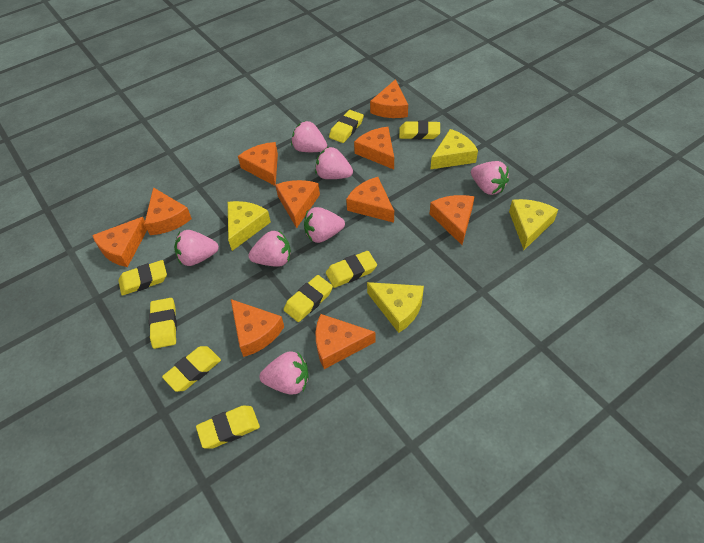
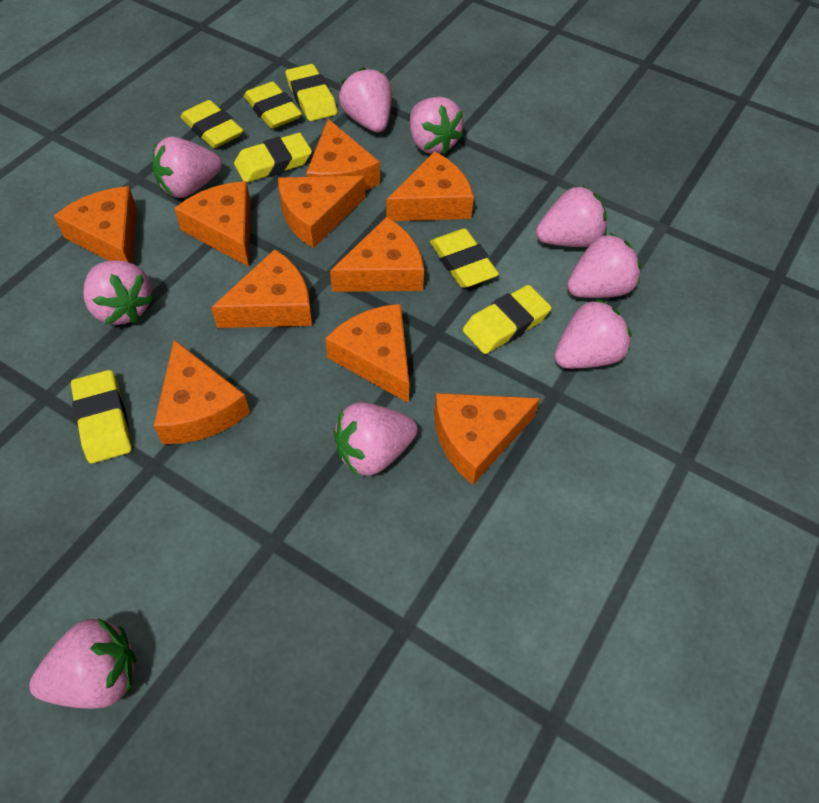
pink strawberry: [174,230,219,266] [248,231,291,267] [259,352,309,395] [291,121,327,152] [304,207,345,243] [315,147,353,179] [471,161,509,195] = 7 -> [29,618,136,709] [83,260,154,325] [153,136,222,198] [334,402,418,476] [339,67,392,132] [410,97,464,155] [536,186,607,247] [554,299,632,369] [567,233,641,298] = 9
yellow cheese: [228,201,271,251] [367,282,424,333] [430,129,478,169] [509,199,558,250] = 4 -> none = 0
yellow eraser: [118,260,167,296] [149,298,177,349] [162,346,221,392] [196,405,260,449] [284,275,333,322] [326,251,377,288] [329,110,364,143] [399,121,440,140] = 8 -> [71,370,132,464] [181,100,243,148] [234,133,312,183] [244,81,302,129] [285,64,337,121] [430,228,499,288] [463,285,552,354] = 7

